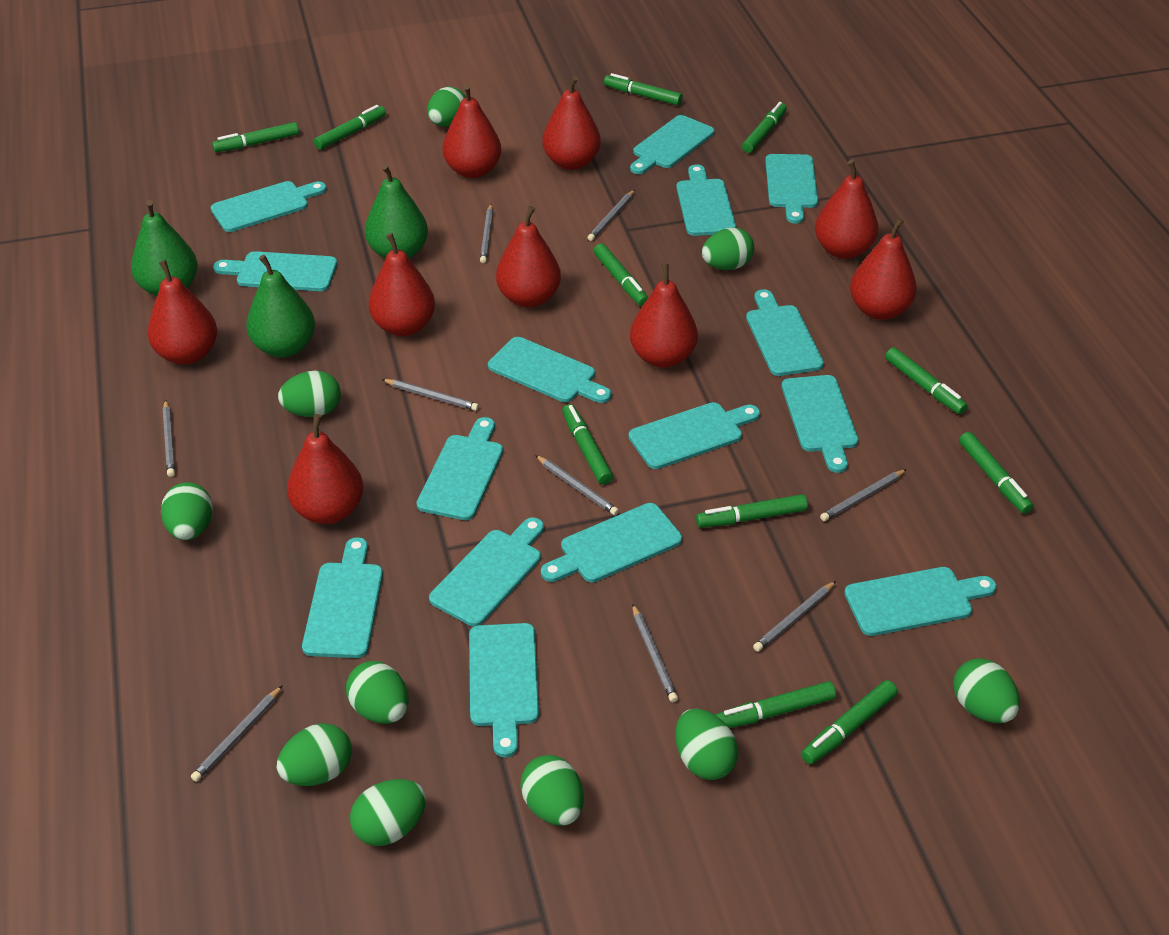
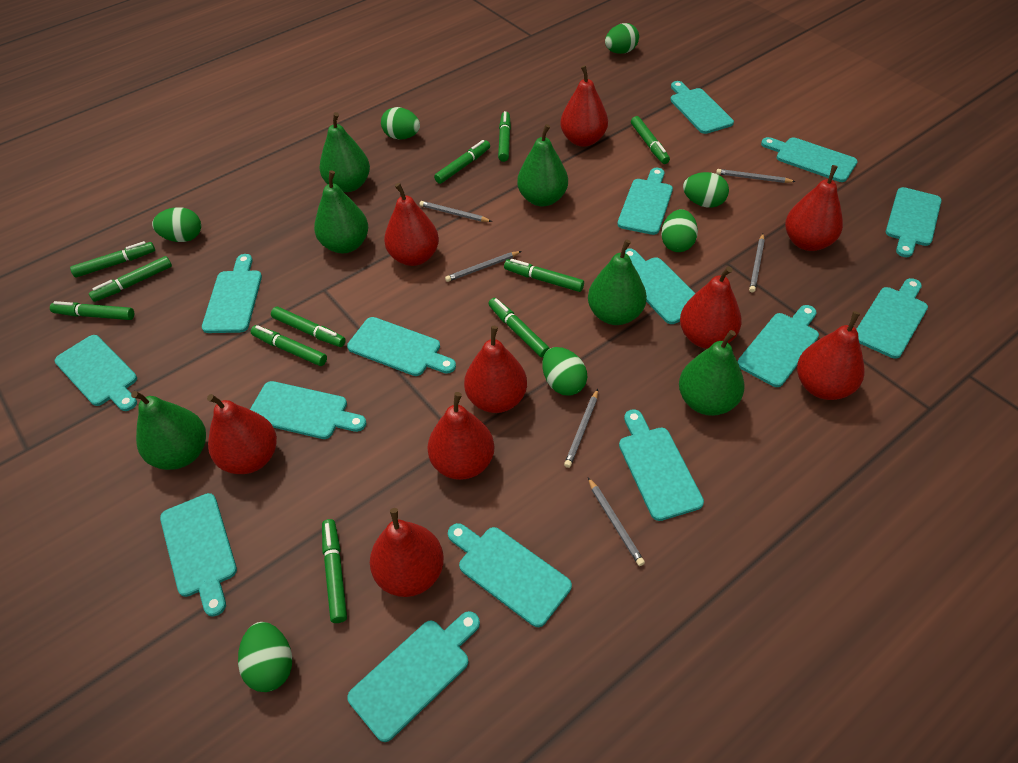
green egg: [161,482,213,540] [277,723,352,786] [278,371,341,417] [346,661,409,724] [350,779,426,846] [427,86,466,127] [520,755,584,826] [675,708,738,780] [702,227,754,270] [953,658,1020,723] = 10 -> [152,207,201,242] [238,622,292,692] [381,107,420,140] [542,347,587,396] [605,23,639,54] [661,209,698,252] [683,172,729,208] = 7
green pear: [131,200,198,296] [246,255,315,358] [365,164,428,259] = 3 -> [131,391,206,470] [314,170,368,253] [319,112,370,192] [517,124,568,206] [588,240,647,325] [679,330,745,416] = 6
grey pencil: [163,400,175,477] [191,685,283,782] [381,379,479,411] [480,204,493,263] [535,455,619,515] [588,190,635,241] [632,604,678,702] [753,581,836,652] [820,469,907,521] = 9 -> [420,201,492,222] [445,251,522,282] [564,389,598,468] [588,477,645,566] [716,169,796,183] [749,234,765,292] = 6

